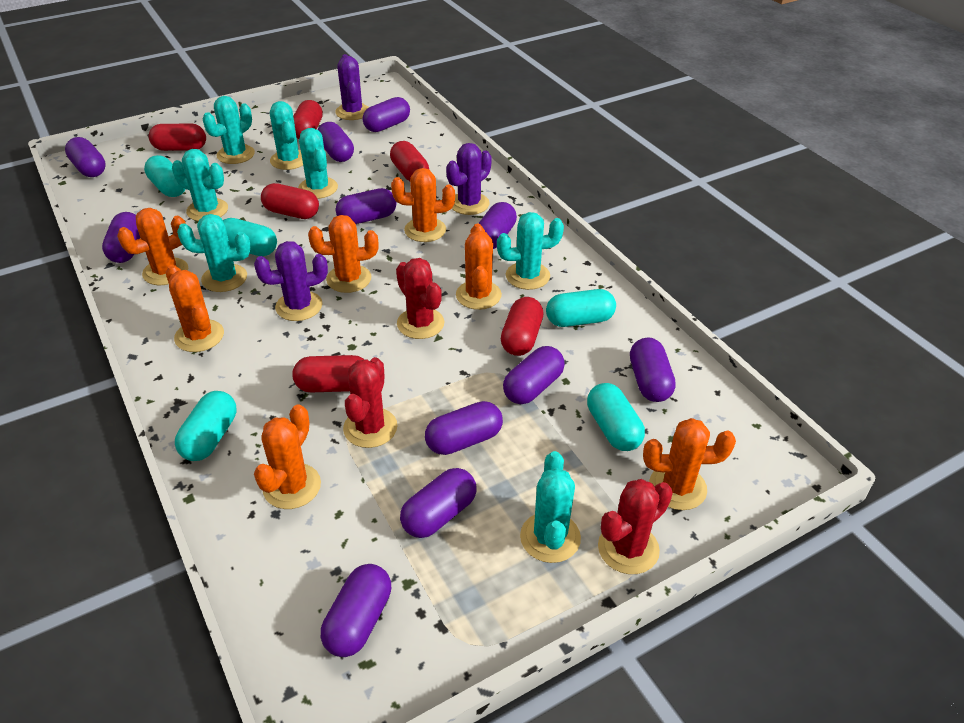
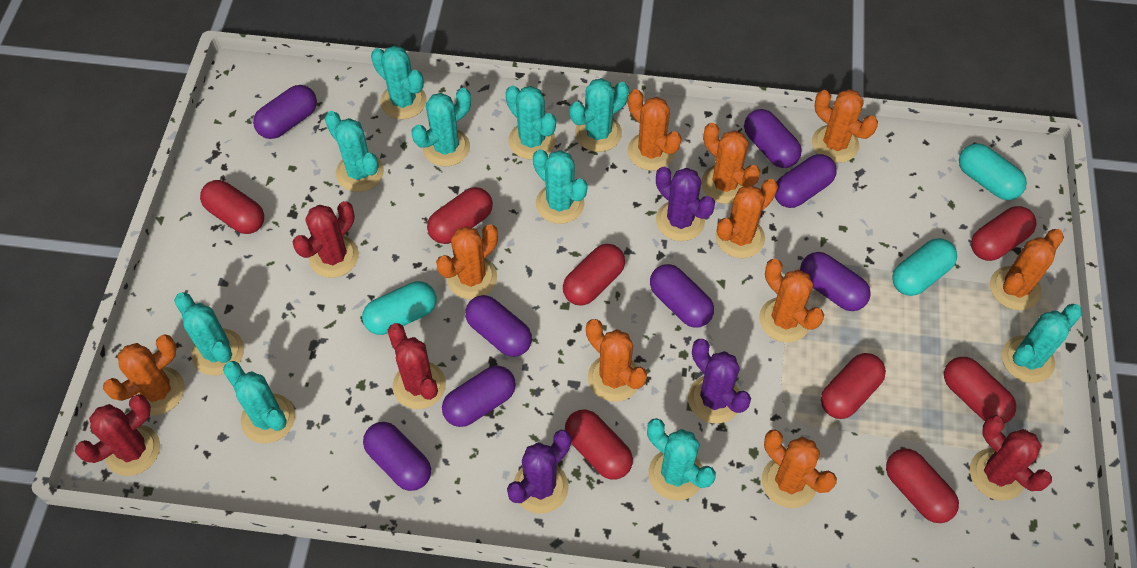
orange cactus: [117,208,188,285] [166,265,224,352] [254,404,321,509] [308,215,379,293] [391,168,455,242] [456,224,502,310] [643,418,736,510] = 7 -> [103,335,185,415] [436,224,498,299] [586,319,647,402] [628,89,682,171] [701,123,760,204] [715,179,778,258] [759,259,824,342] [762,430,837,508] [812,89,878,163] [990,229,1064,310] = 10
purple capsule: [65,137,106,177] [102,212,140,263] [318,122,354,162] [321,564,391,657] [336,188,397,224] [363,97,410,132] [400,468,476,538] [425,401,503,455] [478,202,517,249] [503,346,565,404] [630,337,676,402] = 11 -> [253,85,317,139] [363,422,431,491] [442,366,516,427] [465,295,532,357] [650,264,714,328] [744,109,802,168] [775,154,837,208] [800,252,871,311] = 8
red cactus: [343,357,397,448] [396,258,444,339] [598,479,673,574] = 3 -> [75,394,160,476] [293,201,359,278] [388,323,446,409] [970,415,1052,500] = 4
red capsule: [149,124,206,151] [261,183,319,219] [292,355,364,392] [293,100,323,139] [390,141,429,181] [501,297,544,356] = 6 -> [200,180,264,234] [427,187,493,244] [563,244,625,306] [565,410,633,479] [821,353,886,419] [886,449,959,523] [944,357,1016,423] [971,206,1037,261] = 8
turquoise cactus: [172,149,228,221] [177,214,251,292] [202,96,255,164] [270,101,303,170] [298,128,338,199] [497,212,564,290] [520,451,581,563] = 7 -> [174,292,244,376] [223,361,295,444] [325,111,384,192] [371,45,427,119] [412,88,471,167] [506,86,556,160] [533,149,588,224] [570,78,629,152] [647,418,716,501] [1002,304,1082,383] = 10
turquoise capsule: [144,155,186,197] [175,391,236,461] [223,218,277,256] [546,289,616,327] [587,383,645,451] = 5 -> [362,281,436,335] [892,238,957,296] [959,143,1027,200] = 3

